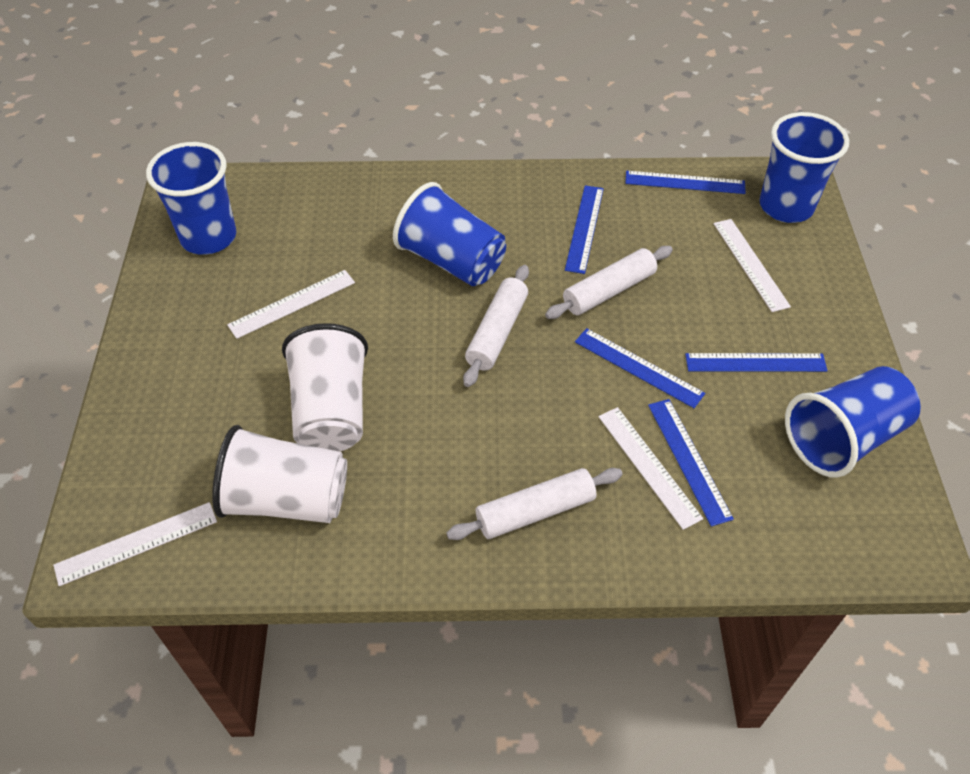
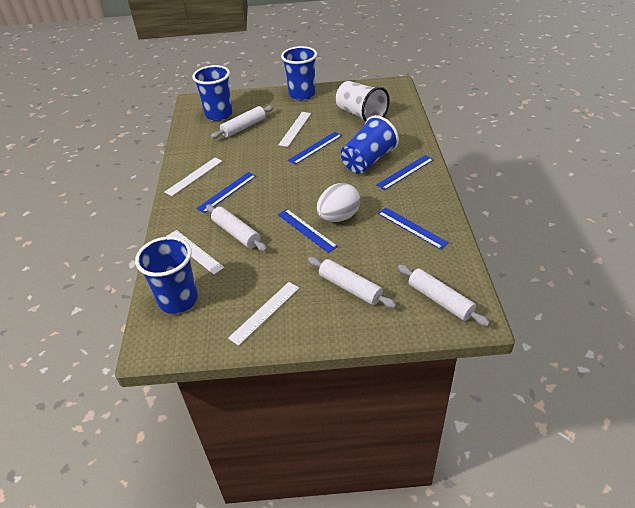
white cup: [212,425,347,523] [282,323,368,452] = 2 -> [336,81,390,122] = 1
white egg: none = 0 -> [317,183,360,222] = 1
white rolling pin: [446,468,623,540] [463,265,529,387] [545,246,673,319] = 3 -> [206,205,267,252] [211,105,274,139] [308,257,396,308] [398,265,490,326] = 4

